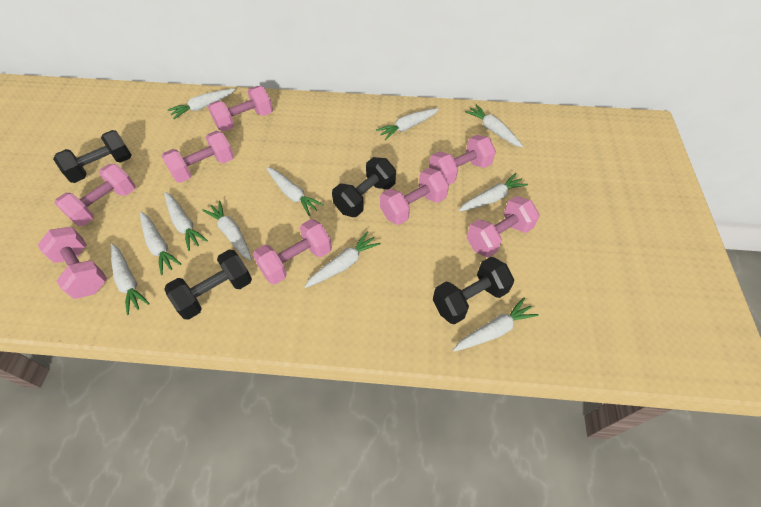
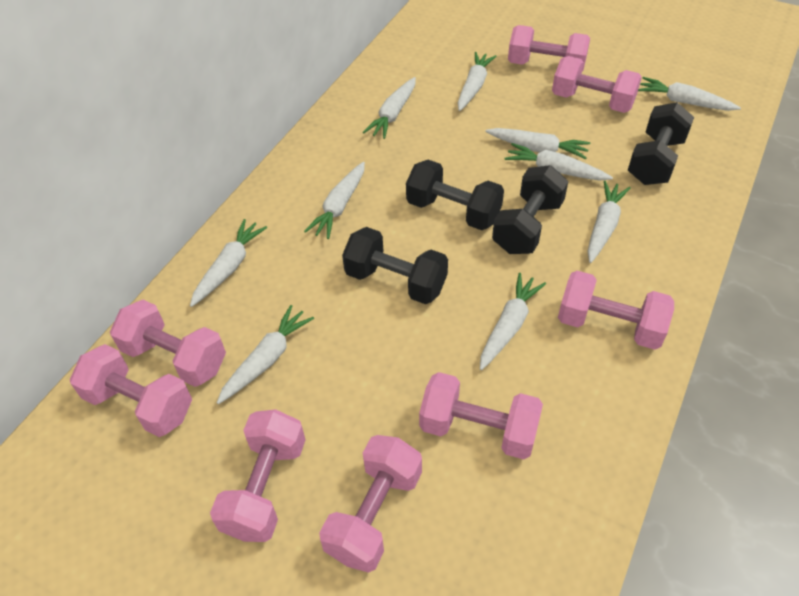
white carrot: [111,244,150,315] [140,212,182,275] [164,192,208,251] [168,88,235,119] [202,200,252,260] [266,167,324,216] [304,231,381,288] [376,108,439,140] [453,298,539,352] [458,173,528,212] [465,105,523,147] = 11 -> [190,219,267,307] [217,305,314,404] [304,162,365,239] [363,77,416,139] [458,52,497,111] [480,273,546,370] [485,128,590,159] [505,143,613,181] [587,181,631,263] [638,77,741,111] = 10

